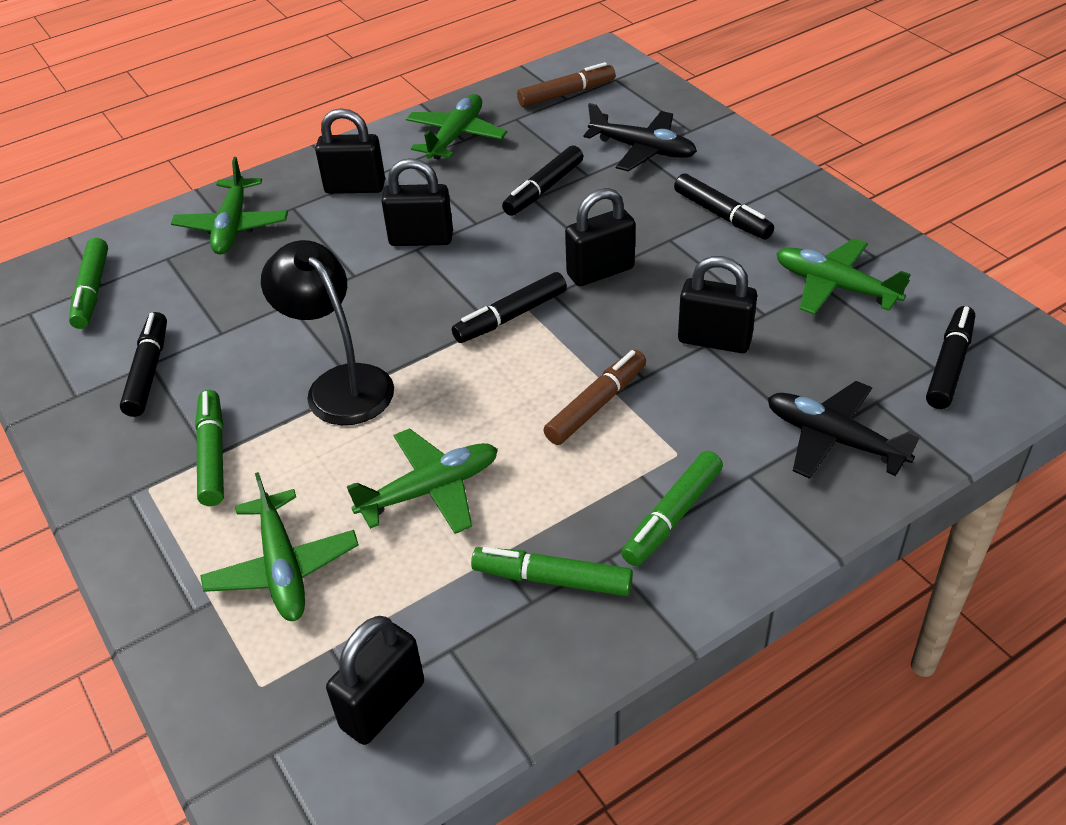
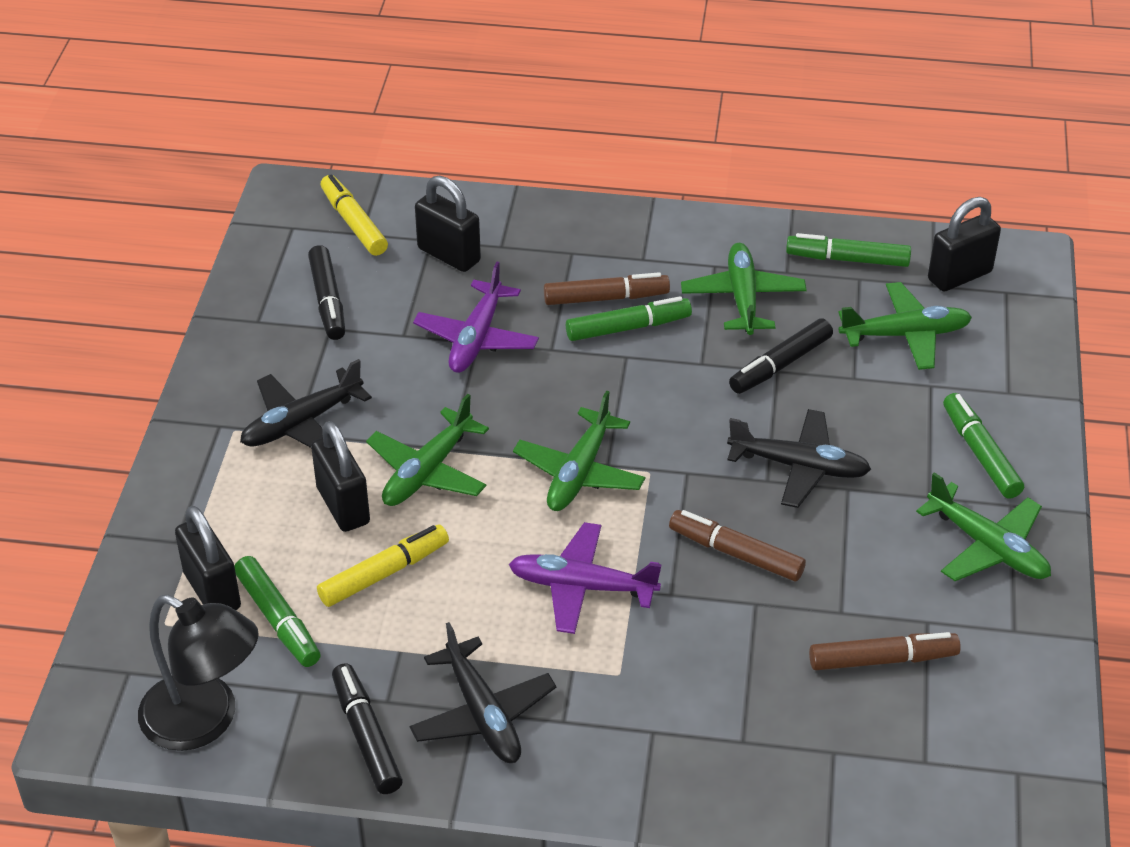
black marker: [120,312,167,417] [452,272,567,343] [502,145,583,216] [674,173,774,240] [926,306,975,409] = 5 -> [308,245,345,340] [332,663,403,794] [729,318,833,394] = 3
black padlock: [315,108,385,194] [326,616,424,745] [381,158,453,246] [565,188,635,286] [678,256,757,353] = 5 -> [175,506,241,610] [311,421,370,532] [415,176,481,272] [928,197,1001,292] = 4
black plane: [583,103,697,172] [768,381,921,479] = 2 -> [240,359,372,448] [410,622,556,763] [727,409,871,508] = 3
brown marker: [517,62,615,107] [544,350,646,445] = 2 -> [544,272,670,305] [669,510,806,581] [809,632,961,670] = 3
purple plane: none = 0 -> [413,262,539,373] [509,522,662,634] = 2
yellow marker: none = 0 -> [317,524,449,607] [321,174,388,256] = 2

